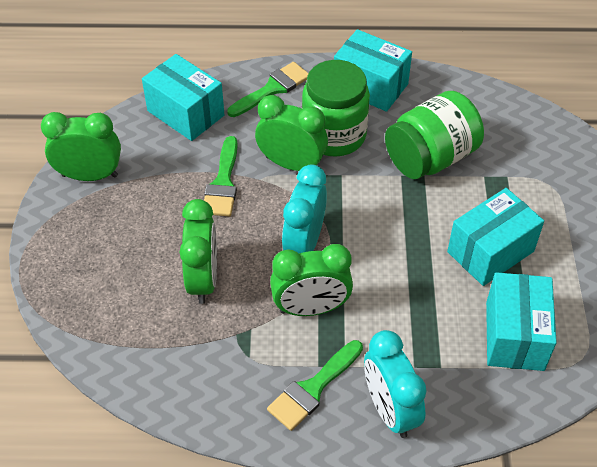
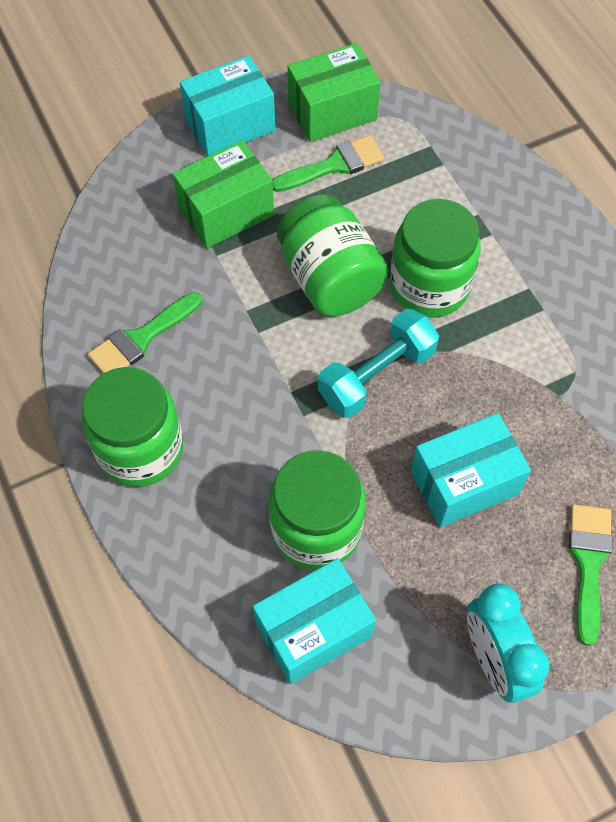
green box: none = 0 -> [173,140,274,249] [288,43,381,142] = 2
green clock: [41,112,121,181] [180,199,217,304] [255,95,328,171] [270,244,353,316] = 4 -> none = 0
green jar: [302,60,370,157] [385,91,484,179] = 2 -> [82,367,183,487] [268,450,366,570] [277,194,388,316] [390,199,481,318] = 4
turquoise box: [142,54,224,141] [334,29,412,112] [447,188,544,286] [486,272,557,371] = 4 -> [180,55,275,156] [253,558,376,684] [411,413,531,528] = 3
turquoise clock: [282,164,327,253] [364,330,427,438] = 2 -> [467,584,549,703] = 1
turquoise dumbbell: none = 0 -> [318,309,439,418] = 1

